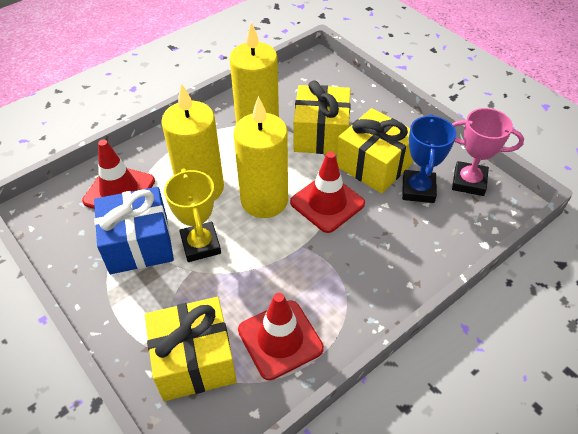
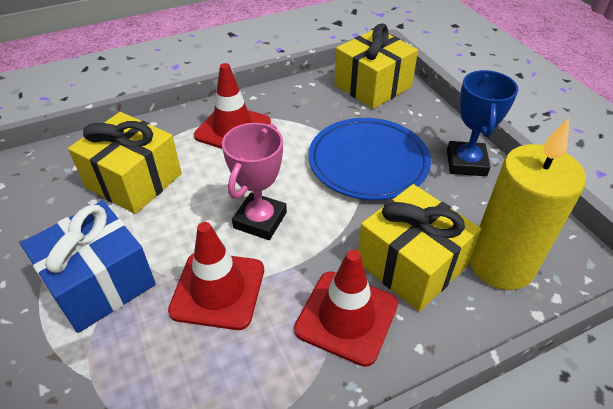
blue plate: none = 0 -> [308,118,431,200] = 1
yellow candle: [161,83,224,201] [229,22,279,124] [233,96,288,218] = 3 -> [469,118,586,290] = 1
yellow trophy: [164,168,221,262] = 1 -> none = 0

